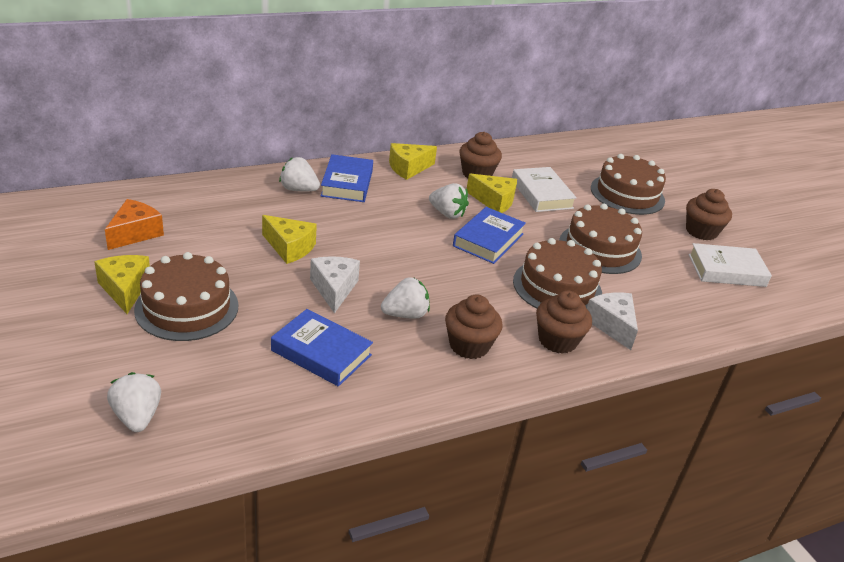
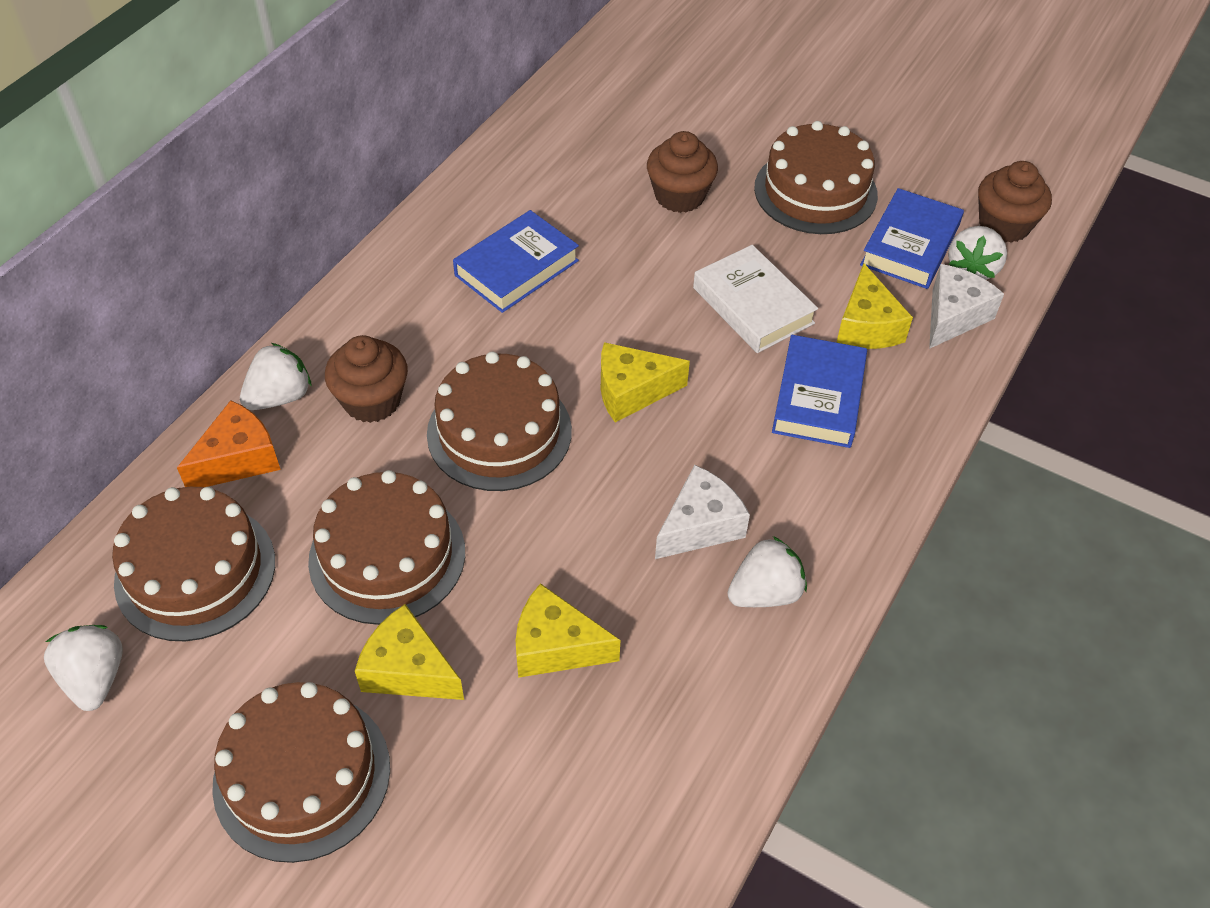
brown cake: [134,252,239,341] [513,238,602,309] [559,204,642,274] [591,154,666,215] = 4 -> [112,487,275,641] [212,682,390,863] [308,470,465,625] [427,352,572,491] [754,121,878,234] = 5
brown cupcake: [445,294,503,359] [459,132,502,179] [536,291,592,354] [686,189,732,241] = 4 -> [325,335,408,423] [647,131,718,213] [978,161,1052,243] = 3
white book: [512,167,577,212] [689,243,772,287] = 2 -> [693,245,818,353] = 1

